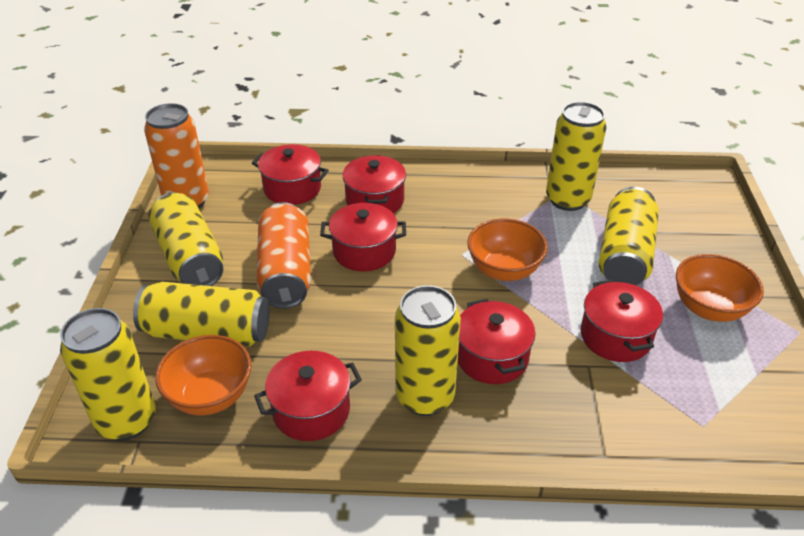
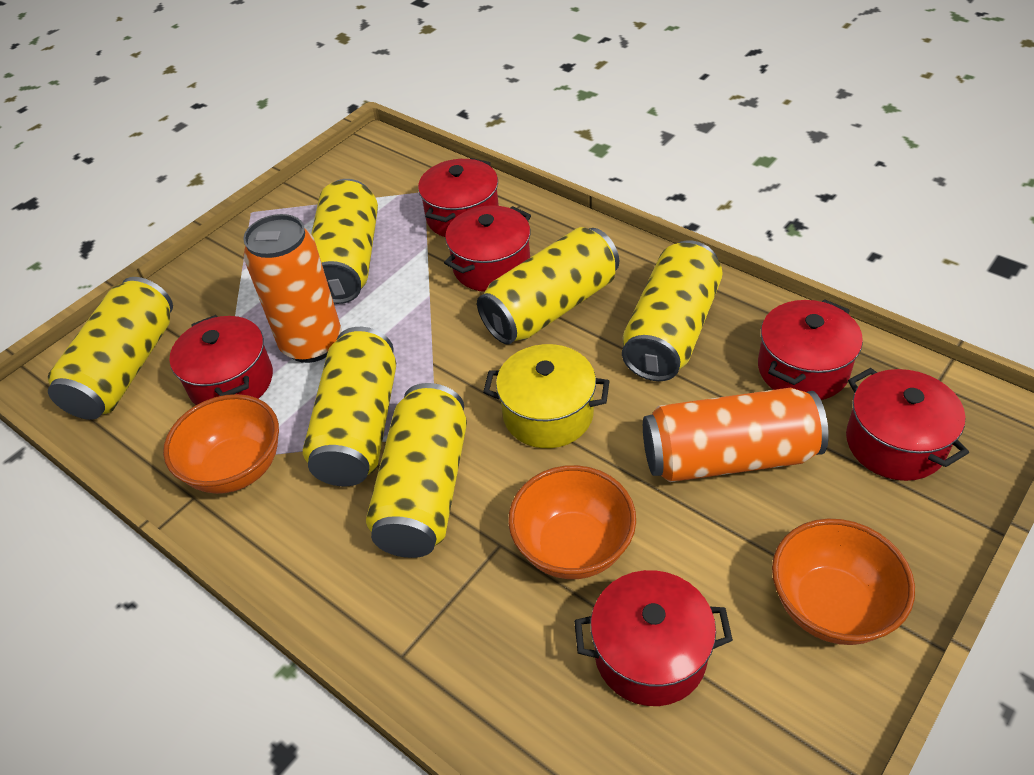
yellow pot: none = 0 -> [483,344,610,448] = 1

